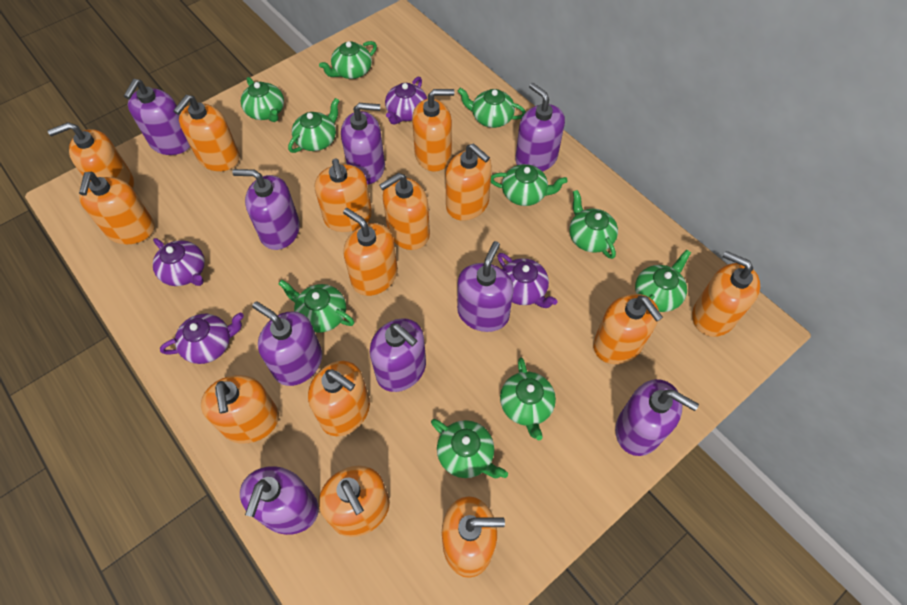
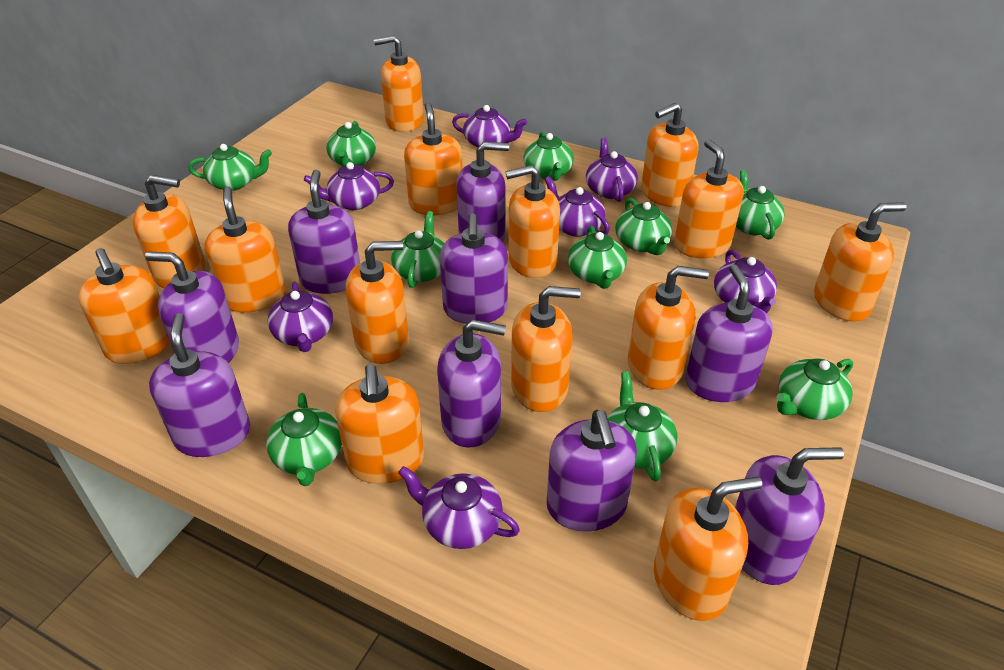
purple teapot: [153,238,205,286] [160,312,244,364] [385,77,427,125] [497,253,558,308] = 4 -> [268,282,333,352] [304,162,394,210] [398,466,520,549] [452,105,527,148] [544,176,610,237] [586,138,638,202] [714,249,777,313] = 7

